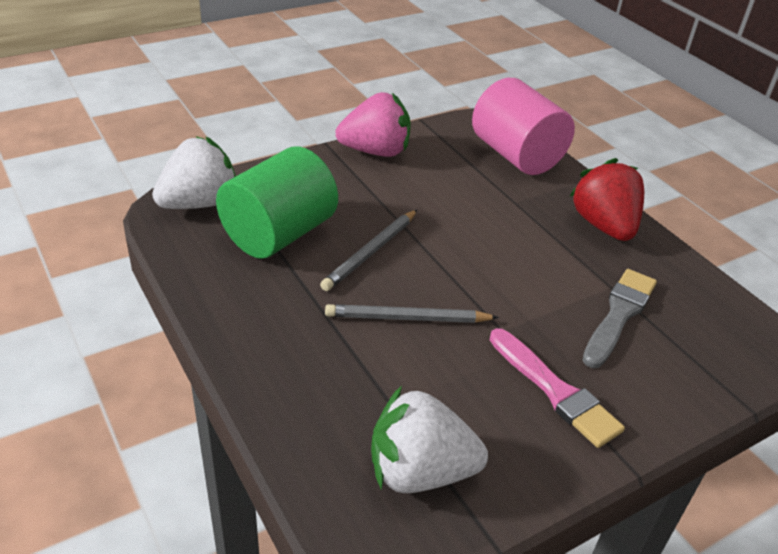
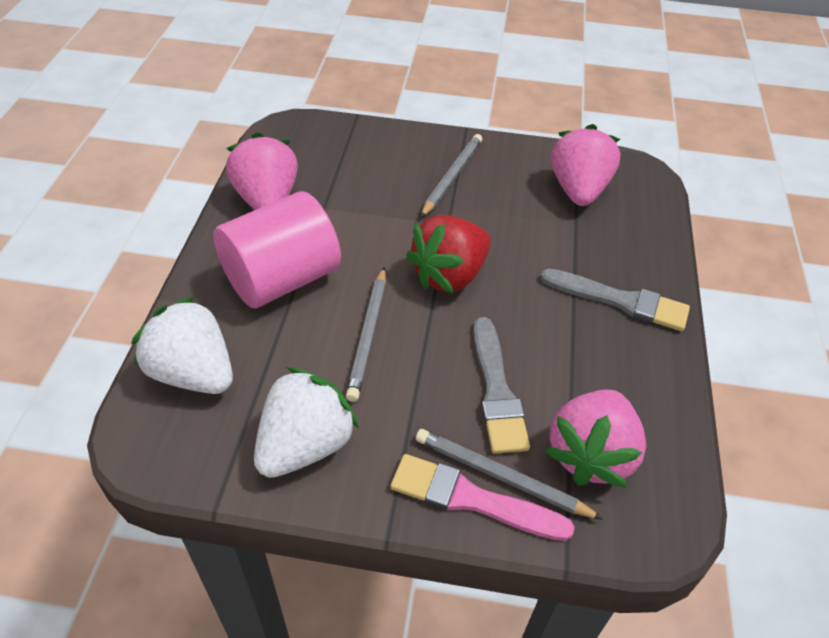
green cylinder: [216,146,338,259] = 1 -> none = 0
grey brush: [582,269,657,368] = 1 -> [473,317,530,454] [541,269,690,331] = 2
grey pencil: [320,210,417,291] [325,304,499,323] = 2 -> [346,267,386,402] [416,429,603,519] [420,134,482,218] = 3
pink strawberry: [335,92,411,157] = 1 -> [226,132,298,210] [545,390,646,487] [551,124,620,206] = 3

